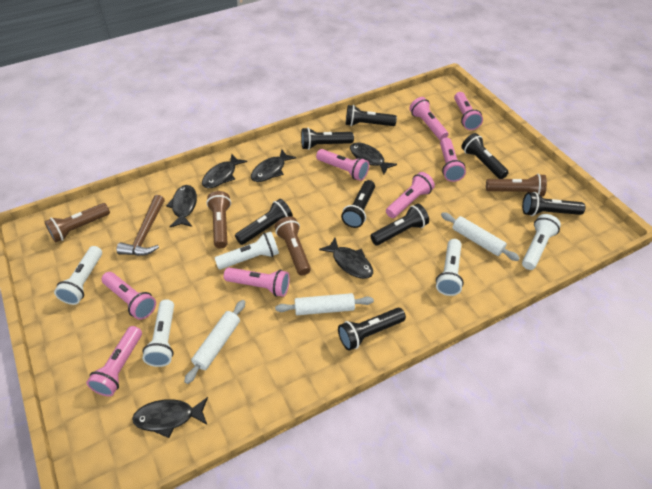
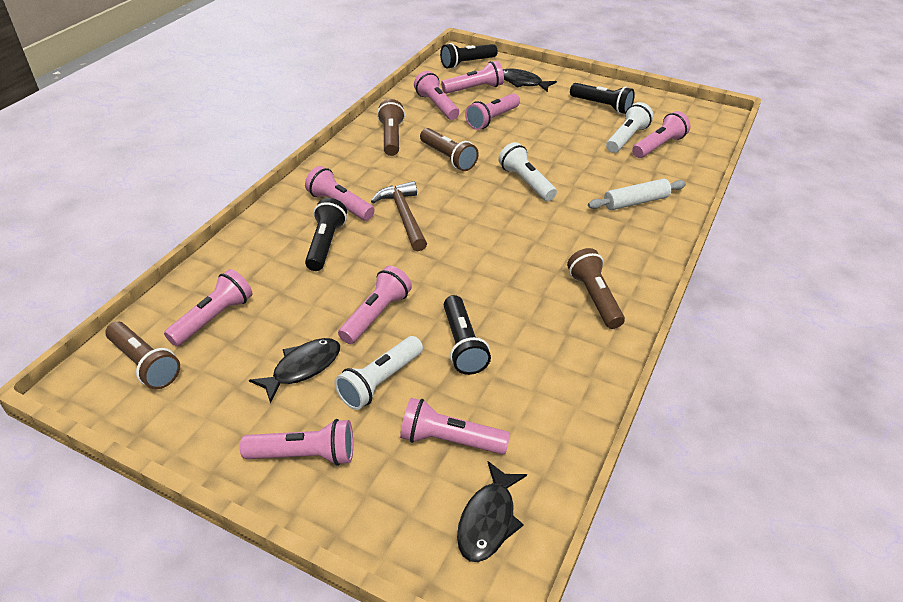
black fish: [132,397,208,438] [166,185,197,227] [202,154,247,189] [251,149,297,182] [319,238,373,279] [350,143,397,175] = 6 -> [249,338,340,403] [457,461,527,562] [503,69,557,92] = 3
black flashlight: [235,199,293,245] [301,128,354,150] [338,308,406,351] [341,180,375,228] [346,105,397,126] [370,204,429,245] [461,133,509,179] [522,192,585,216] = 8 -> [305,198,347,271] [440,43,498,69] [444,295,491,375] [570,83,635,114] = 4
pink flashlight: [86,326,142,396] [102,272,156,320] [224,267,290,297] [316,149,369,181] [386,172,435,218] [409,97,448,140] [440,137,466,182] [454,92,483,130] = 8 -> [164,269,252,347] [240,419,353,466] [305,166,375,221] [338,266,412,344] [400,398,510,455] [414,71,459,120] [441,61,504,94] [465,94,520,130] [632,111,690,158] = 9
white flashlight: [54,246,102,305] [142,299,174,367] [215,231,279,270] [436,239,464,296] [522,214,561,270] = 5 -> [334,336,423,410] [498,142,557,201] [606,102,654,153] = 3
white rolling pin: [184,300,245,384] [275,293,374,315] [441,212,520,261] = 3 -> [588,179,686,210] = 1

